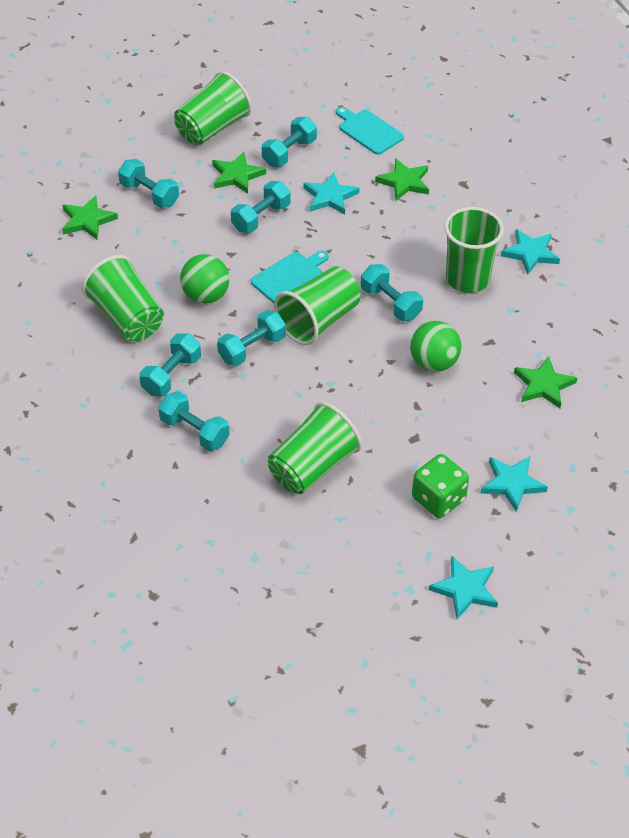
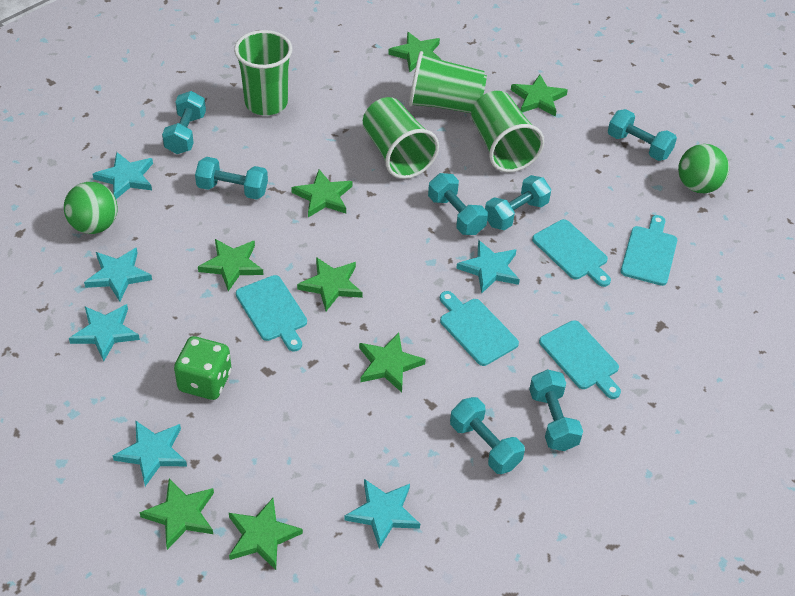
green cup: [82,255,164,341] [174,71,252,145] [268,402,362,494] [274,266,361,345] [444,207,504,293] = 5 -> [234,30,292,115] [363,97,439,179] [409,51,487,113] [471,91,544,172] = 4
green star: [62,196,118,239] [212,152,266,194] [375,158,429,201] [514,356,577,408] = 4 -> [139,478,214,550] [198,239,264,291] [229,498,303,570] [291,169,352,217] [297,257,363,311] [359,333,426,392] [388,32,441,72] [511,75,568,116] = 8
turquoise cutting board: [251,251,329,303] [336,107,404,155] = 2 -> [236,275,307,352] [440,291,519,366] [532,219,611,287] [539,320,621,399] [621,215,677,286] = 5
turquoise star: [303,172,359,215] [429,556,498,619] [480,457,548,512] [501,229,560,275] = 4 -> [69,304,140,361] [84,247,152,301] [92,152,153,199] [113,420,187,486] [344,479,420,549] [456,240,520,294] = 6

